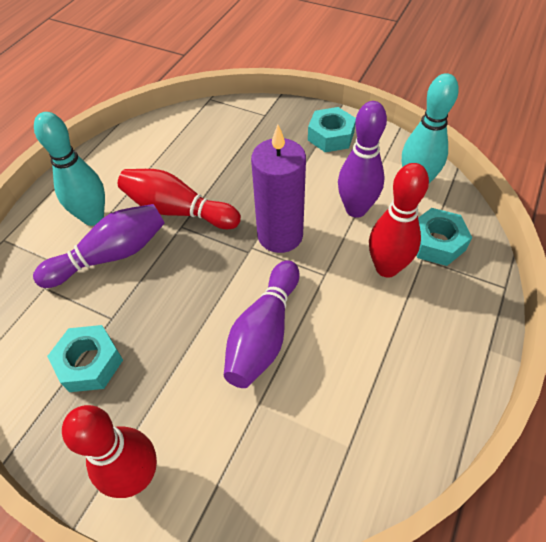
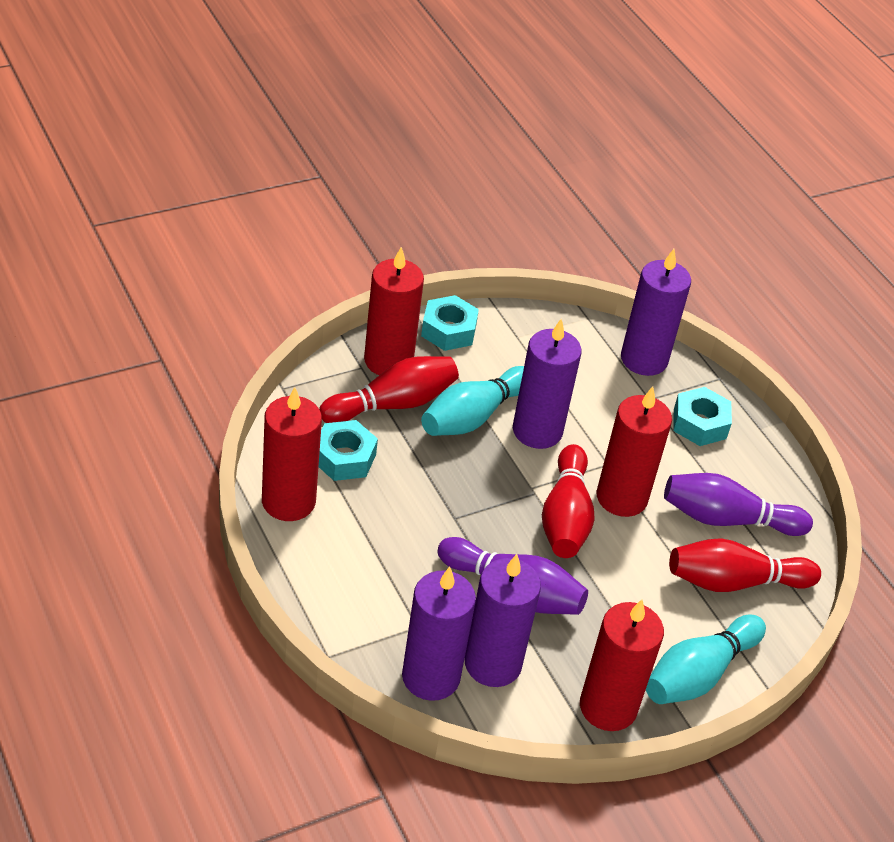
purple bowling pin: [33,204,165,288] [224,260,299,388] [338,101,387,218] = 3 -> [437,537,588,615] [664,473,813,536] = 2
purple candle: [251,125,306,253] = 1 -> [402,567,476,701] [465,554,541,687] [513,318,582,449] [621,249,691,376] = 4
red candle: none = 0 -> [262,387,322,521] [364,247,424,375] [580,599,664,731] [596,387,672,517] = 4

